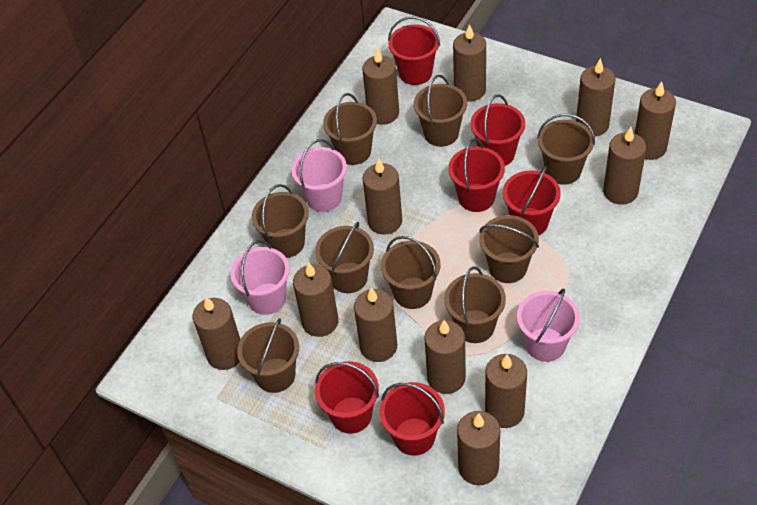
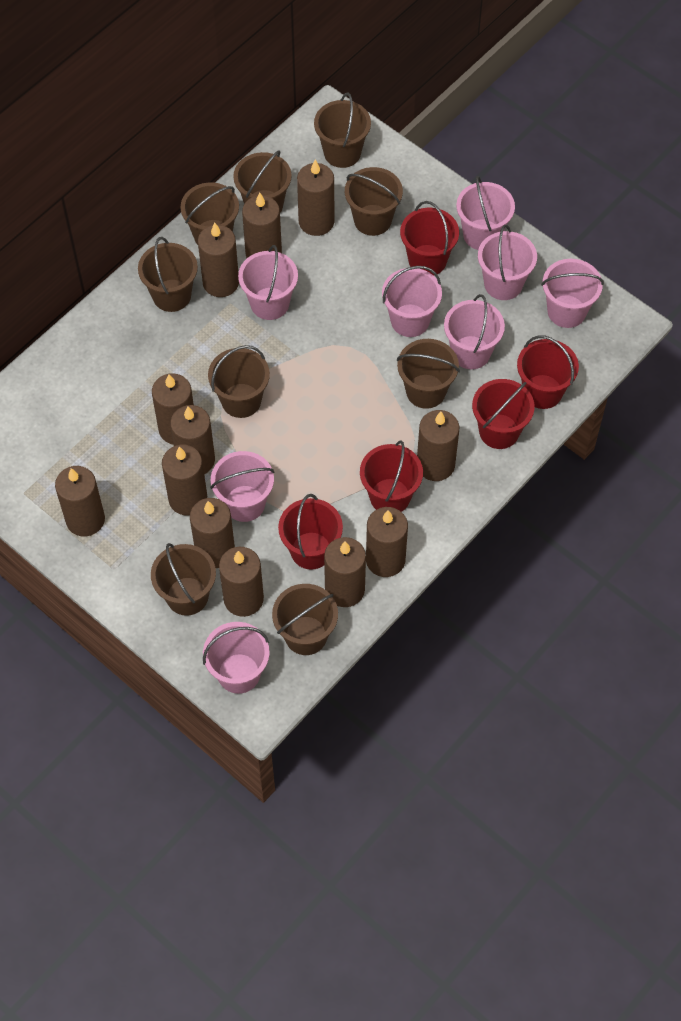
pink bucket: [230,240,290,315] [291,139,347,212] [517,288,580,362] = 3 -> [203,622,270,694] [210,451,274,522] [238,245,298,320] [382,266,442,337] [444,294,505,369] [456,176,515,250] [478,225,537,300] [541,259,604,328] = 8
red bucket: [315,361,379,434] [379,382,445,456] [388,16,440,85] [448,138,505,212] [470,95,525,166] [503,166,561,236] = 6 -> [278,494,343,570] [360,440,423,512] [400,201,459,276] [472,379,535,449] [517,335,579,409] = 5

